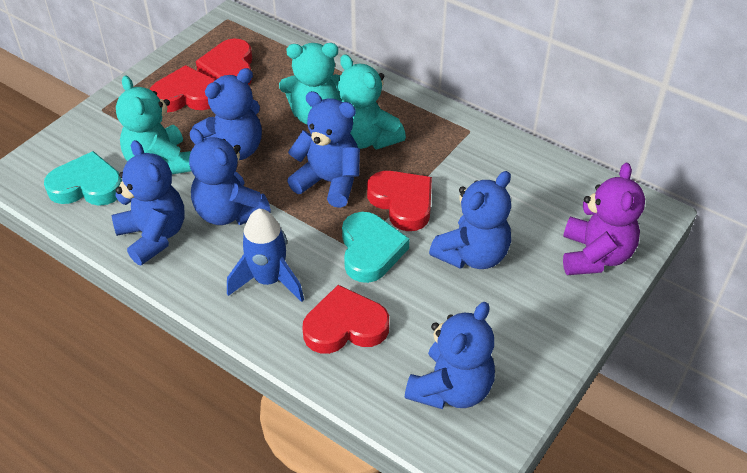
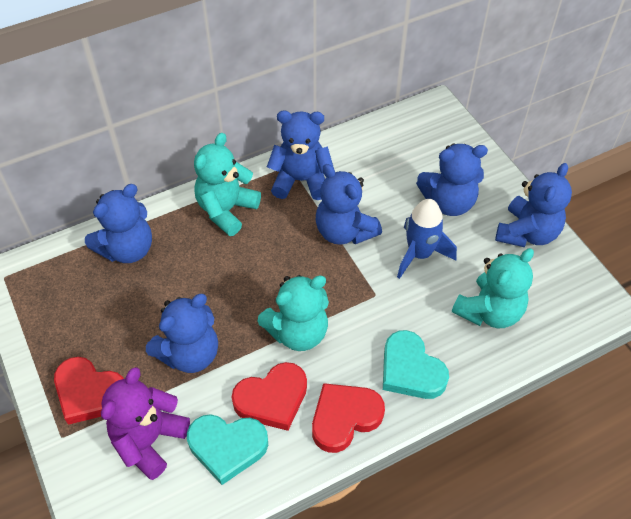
red heart: [150,65,215,112] [196,38,252,85] [302,285,389,354] [367,171,432,231] = 4 -> [54,357,124,425] [232,362,307,431] [312,383,385,453] = 3

